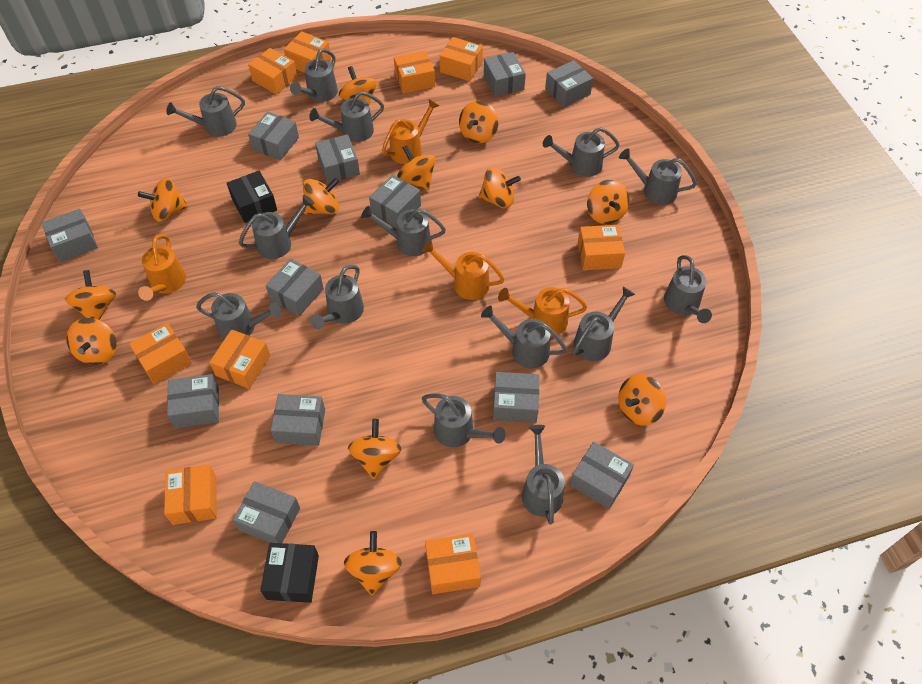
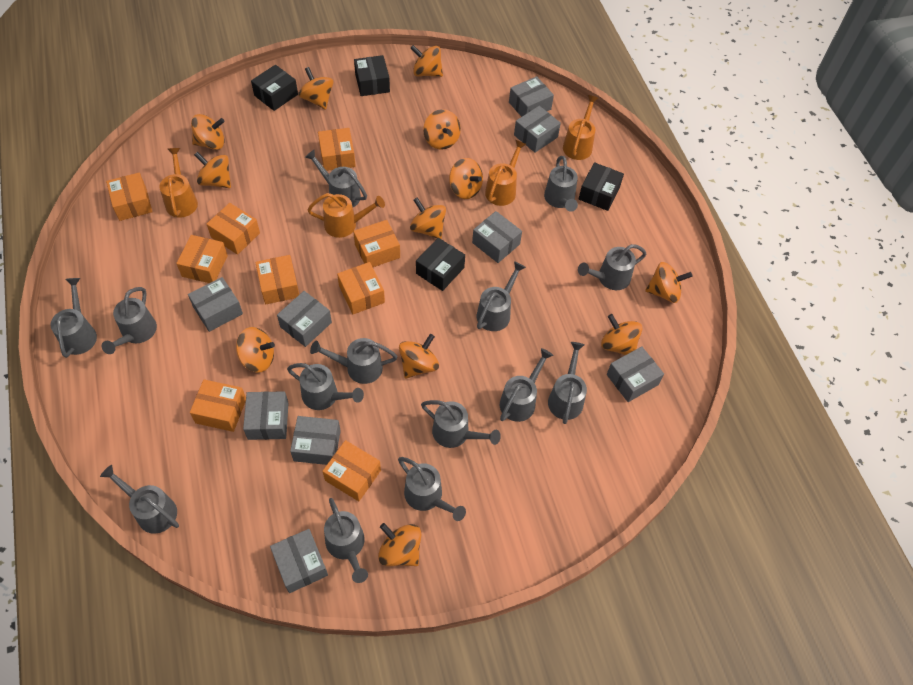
black box: [227,171,277,223] [260,543,319,603] = 2 -> [251,65,298,111] [354,55,390,96] [416,238,465,291] [579,162,624,211] = 4
grey box: [42,209,98,262] [167,374,219,428] [233,481,300,543] [248,111,299,161] [266,259,324,316] [270,394,325,446] [315,134,360,183] [369,175,421,227] [484,52,526,97] [493,372,539,423] [545,60,593,107] [570,442,634,509] = 12 -> [188,277,243,332] [243,391,289,440] [270,529,328,593] [277,291,332,347] [290,416,341,465] [472,211,522,263] [509,76,554,117] [514,106,561,153] [607,346,664,402] = 9

